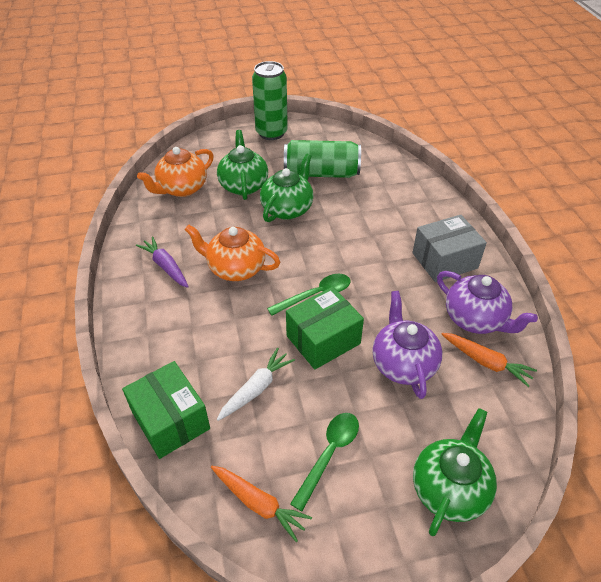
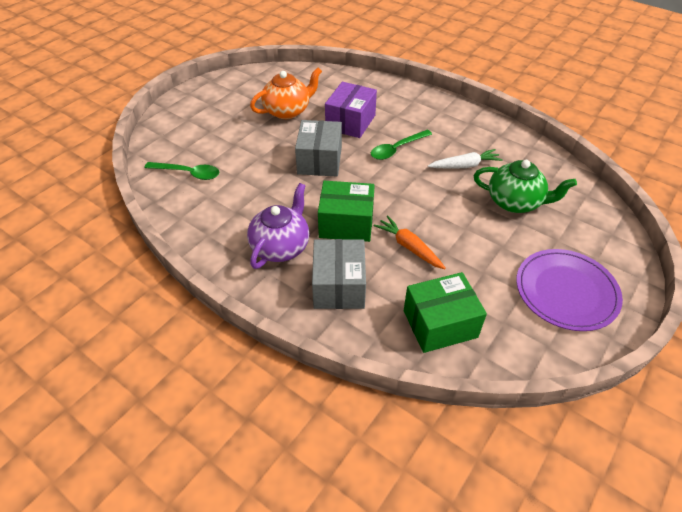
green can: [252,61,288,140] [284,140,361,178] = 2 -> none = 0
green teapot: [217,130,268,200] [260,154,314,222] [413,408,497,536] = 3 -> [474,160,577,213] = 1
grey box: [412,215,487,282] = 1 -> [295,120,342,176] [312,239,366,309] = 2
orange carrot: [211,466,312,542] [441,333,537,387] = 2 -> [374,215,446,269] = 1
orange teapot: [137,147,214,197] [185,224,280,281] = 2 -> [250,68,322,119] = 1
purple box: none = 0 -> [325,82,377,138] = 1
purple carrot: [136,236,189,288] = 1 -> none = 0
purple plate: none = 0 -> [516,249,623,331] = 1
purple teapot: [372,291,442,399] [437,271,538,334] = 2 -> [247,183,309,269] = 1

